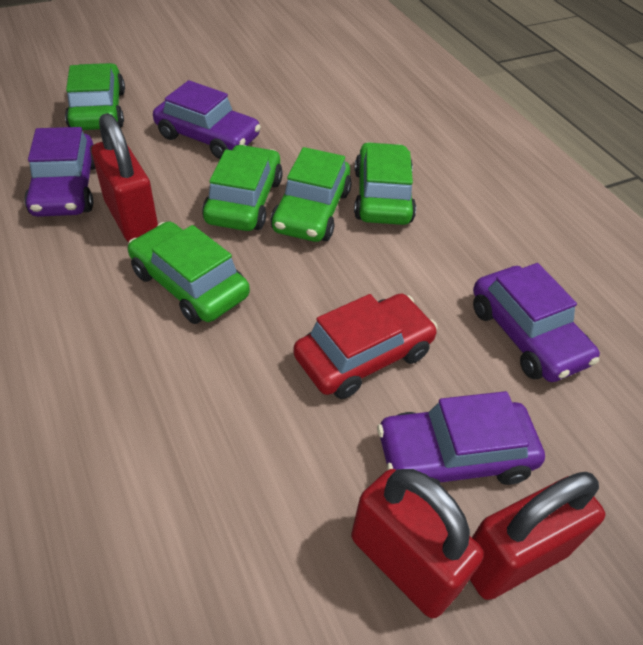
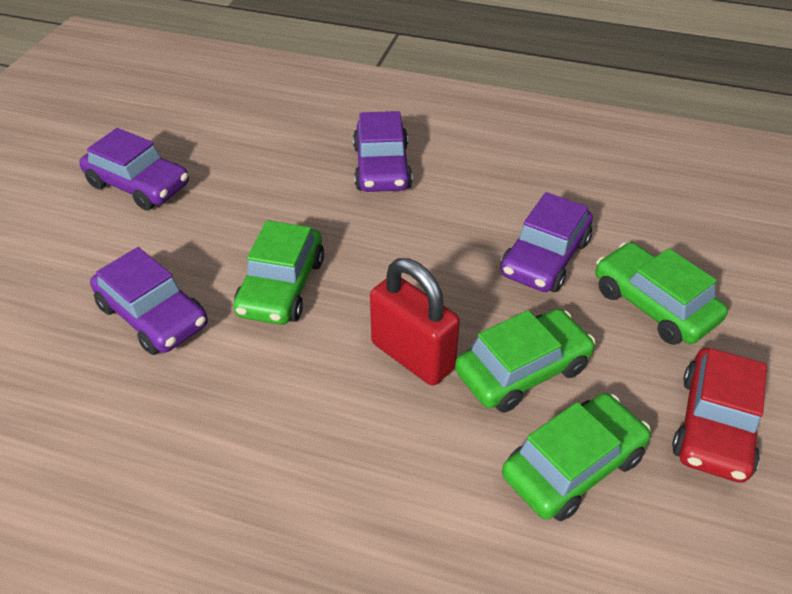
green car: [65,63,125,130] [128,221,250,324] [202,145,283,231] [271,147,352,242] [354,142,416,225] = 5 -> [233,220,324,325] [455,309,595,413] [502,393,651,521] [596,242,728,345] = 4
red padlock: [92,113,158,242] [351,469,484,618] [470,472,605,600] = 3 -> [370,258,460,386] = 1

